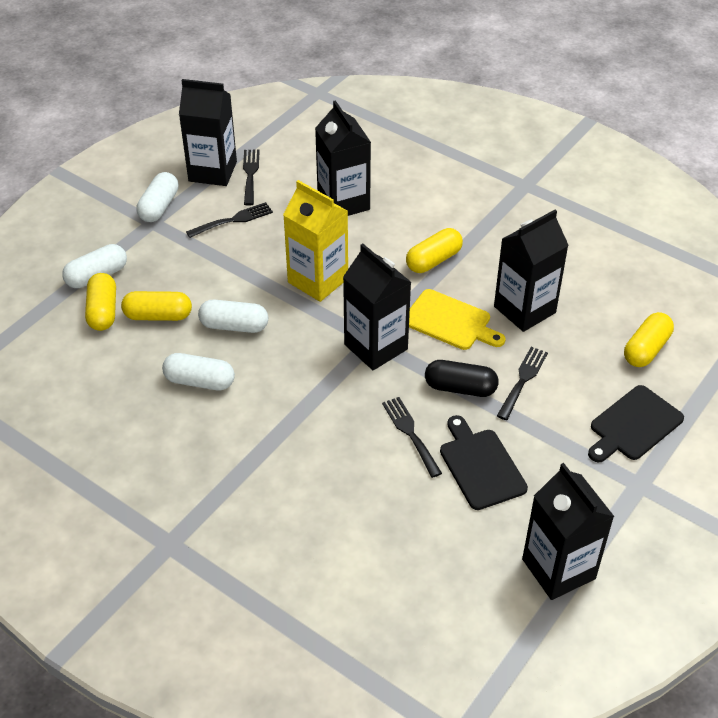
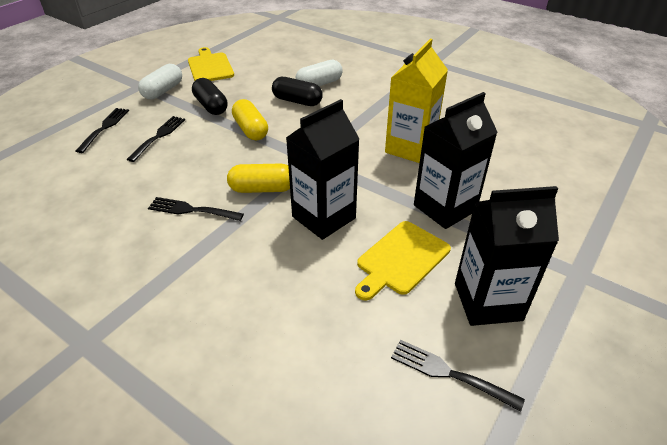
black capsule: [425,360,499,397] = 1 -> [192,78,228,115] [272,77,323,106] = 2
black carton: [179,79,237,186] [315,100,371,216] [343,244,411,370] [494,210,569,332] [522,463,615,600] = 5 -> [286,99,359,240] [414,92,498,229] [455,186,559,326] = 3
black cutting board: [440,415,528,510] [588,385,684,462] = 2 -> none = 0
white capsule: [62,244,127,288] [136,172,179,222] [162,353,235,390] [198,300,268,333] = 4 -> [138,64,182,99] [295,60,343,86] = 2
yellow capsule: [85,273,116,331] [121,291,192,321] [406,228,463,273] [624,312,674,367] = 4 -> [227,164,290,193] [232,99,268,140] = 2
yellow cutting board: [409,289,505,350] = 1 -> [188,47,234,81] [355,221,451,300] = 2

